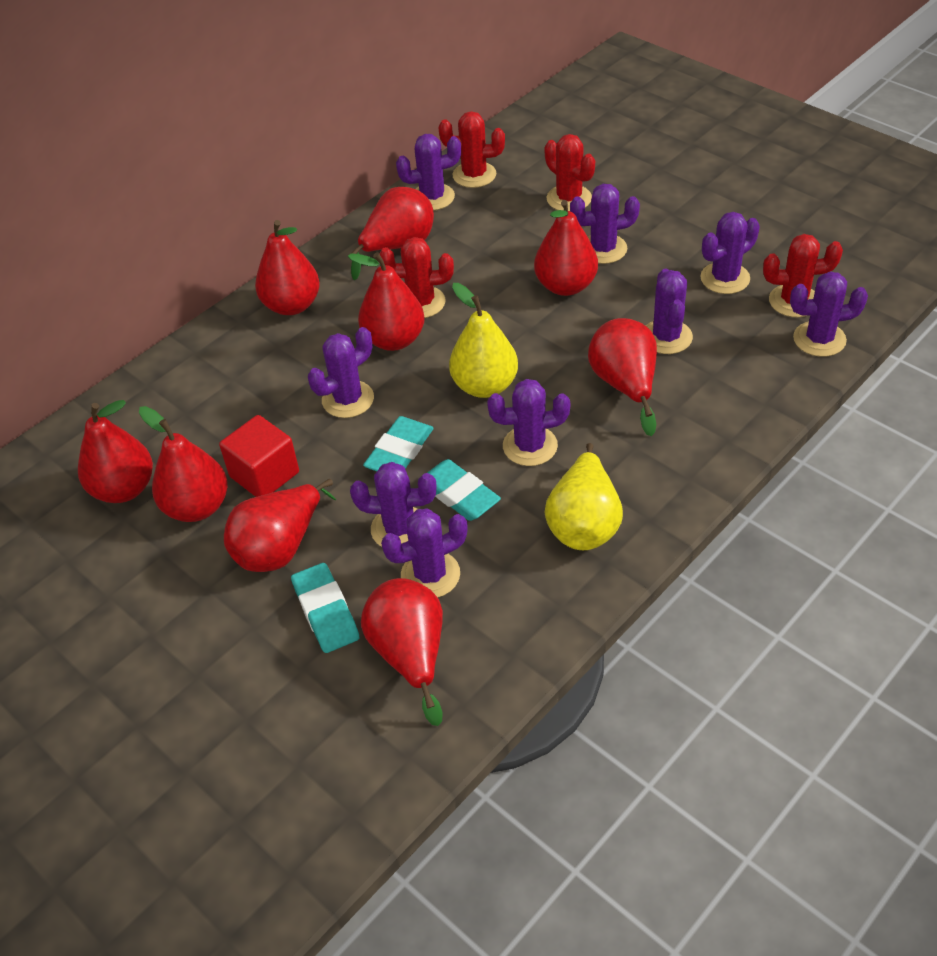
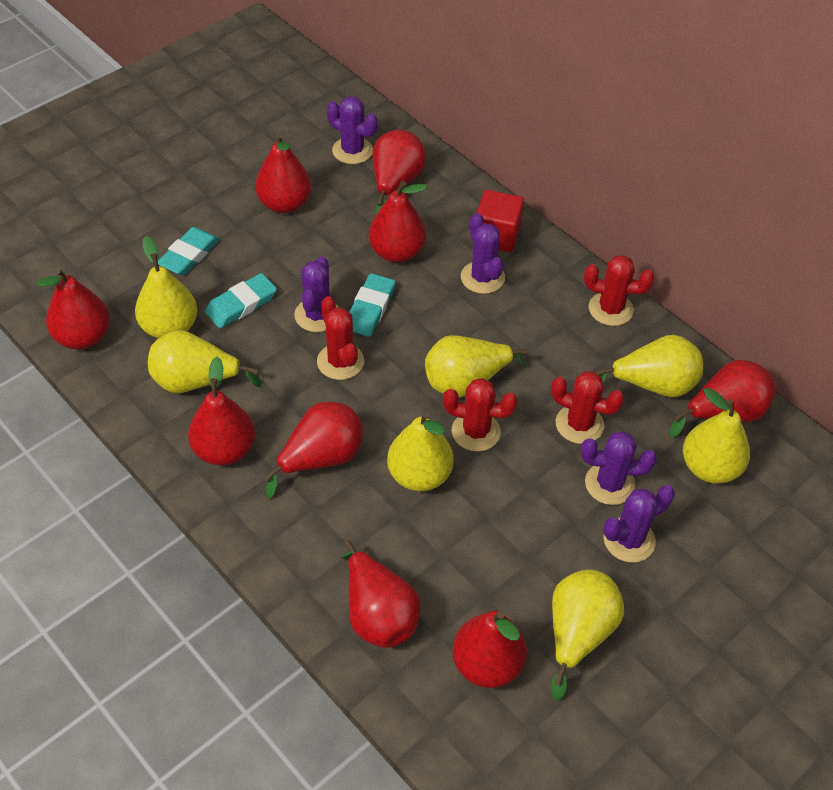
purple cactus: [308,327,374,418] [350,462,437,547] [381,508,468,597] [396,134,461,210] [487,379,570,466] [570,184,640,264] [646,269,693,354] [700,212,760,294] [790,272,868,357] = 9 -> [294,256,339,332] [327,96,378,164] [461,213,505,294] [581,431,657,505] [603,485,675,563] = 5
yellow pear: [449,283,518,398] [544,443,623,550] = 2 -> [135,236,197,339] [148,330,261,393] [387,412,454,491] [425,335,528,398] [551,569,624,700] [595,335,703,397] [683,388,750,484] = 7

